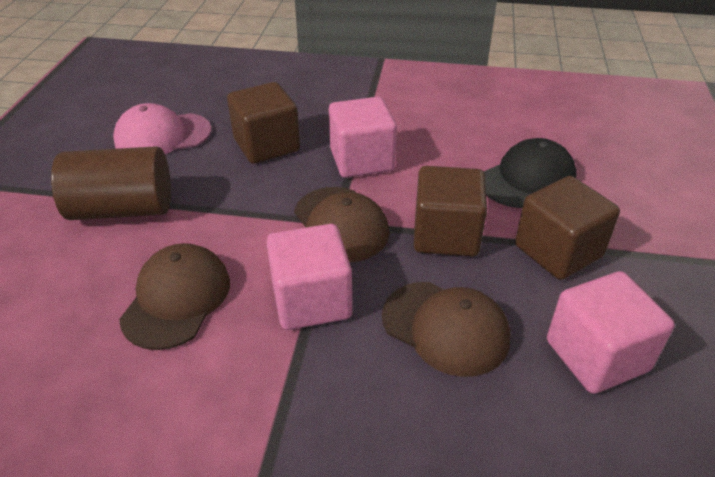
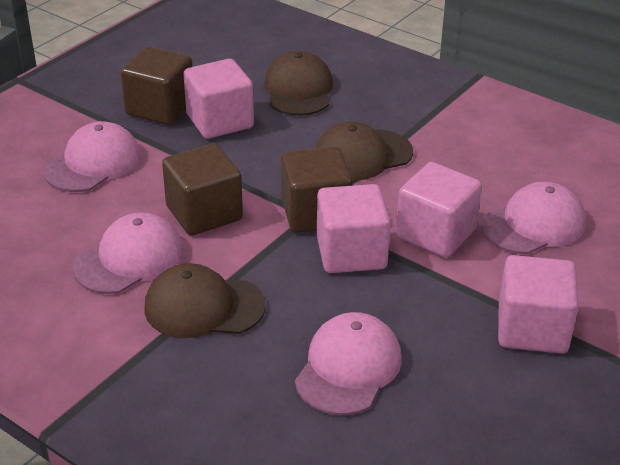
black cap: [483,138,577,208] = 1 -> none = 0
brown cylinder: [51,146,171,220] = 1 -> none = 0
pink cap: [113,103,211,154] = 1 -> [43,121,141,192] [72,213,183,294] [295,312,402,415] [481,182,586,254] = 4
pink cube: [266,224,352,330] [329,97,397,178] [547,271,675,394] = 3 -> [183,59,254,139] [317,184,391,273] [396,162,482,258] [498,255,579,354] = 4

